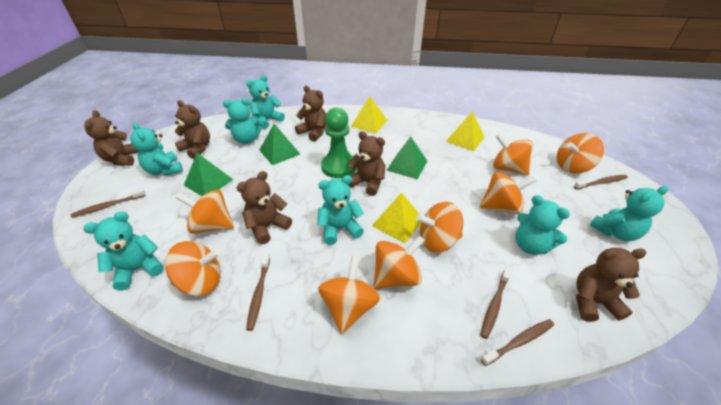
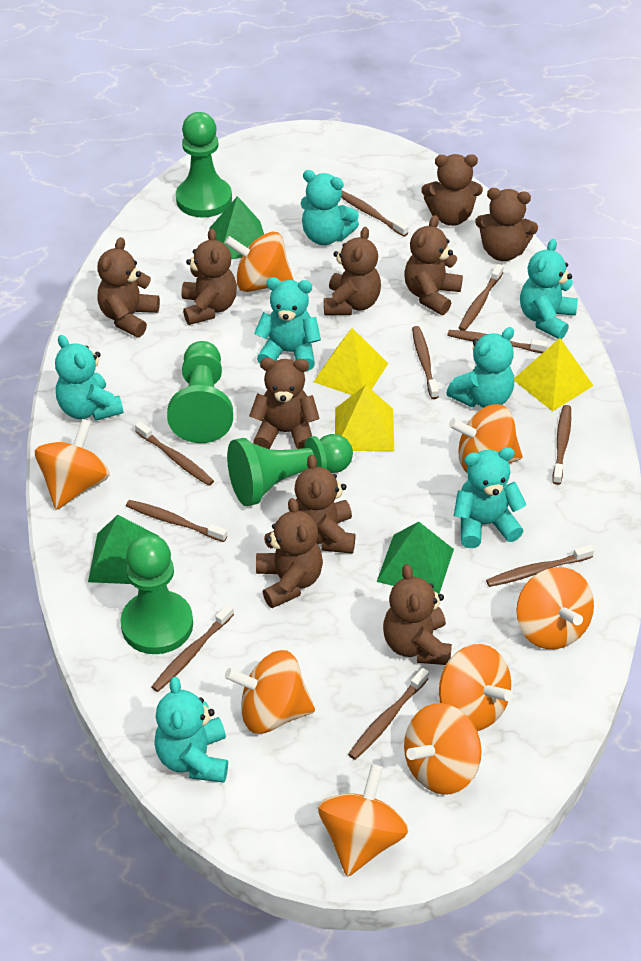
brown teddy bear: [85,110,139,166] [175,100,210,159] [237,171,292,244] [295,86,326,142] [347,131,386,196] [576,248,646,322] = 6 -> [97,237,160,337] [182,228,237,325] [249,358,320,449] [256,498,323,608] [295,454,355,554] [324,227,381,315] [383,564,452,665] [404,215,463,315] [422,154,483,226] [475,188,538,261] = 10
brown toothbrush: [71,189,146,218] [246,254,270,331] [480,267,512,339] [481,319,554,366] [574,175,628,189] = 5 -> [126,500,227,542] [135,421,214,486] [151,604,234,692] [341,191,408,237] [348,668,429,760] [412,326,439,399] [448,330,548,353] [459,264,504,331] [486,545,594,587] [552,405,571,485] = 10
green pawn: [321,107,357,178] = 1 -> [120,534,193,654] [167,341,233,443] [176,112,232,218] [227,434,353,506] = 4

